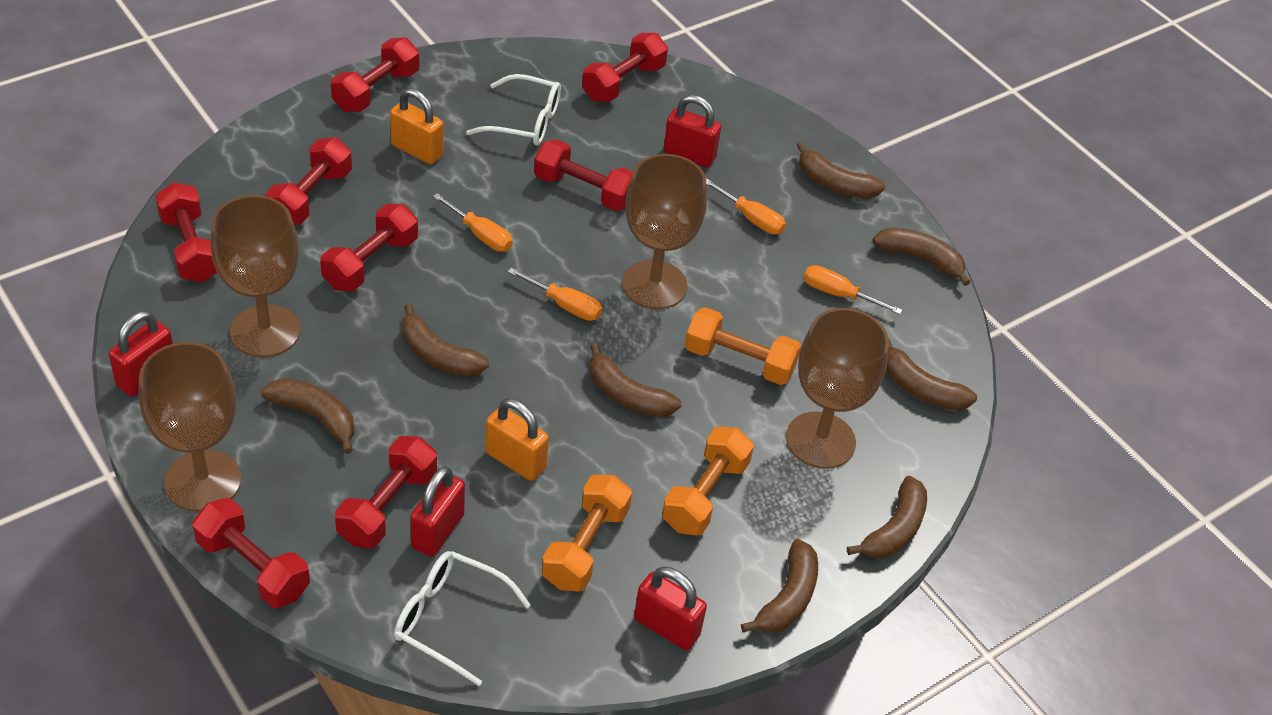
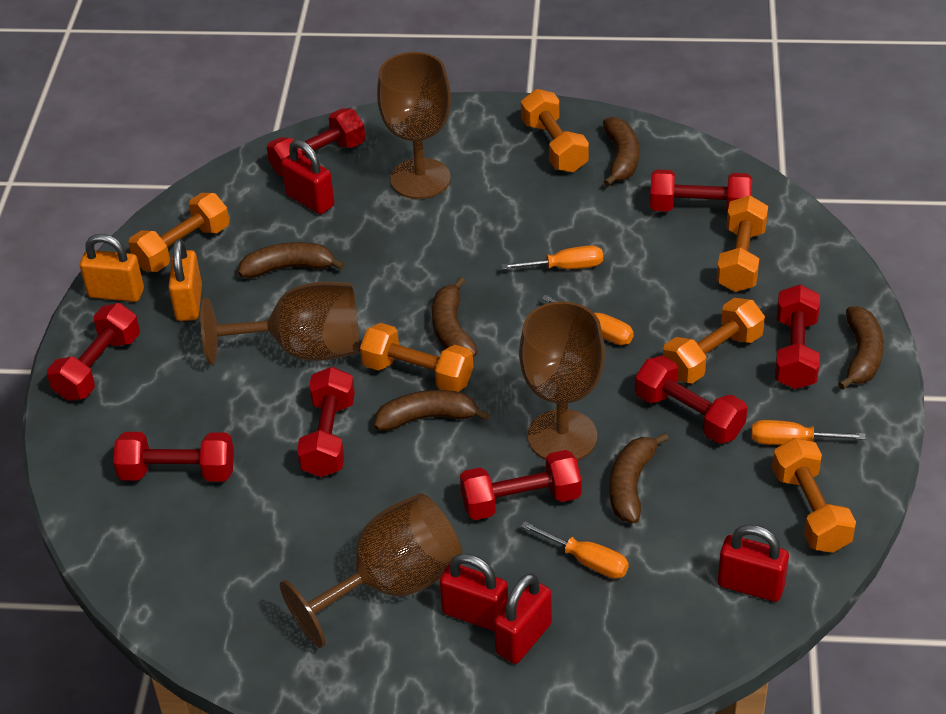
brown banana: [261,378,354,454] [402,304,489,377] [589,343,681,417] [741,539,818,633] [797,142,885,199] [847,476,927,558] [872,228,970,286] [886,337,977,410] = 8 -> [238,242,345,278] [374,390,490,431] [432,277,478,357] [603,117,639,186] [610,433,669,523] [838,306,884,390] = 6
orange dumbbell: [542,475,632,591] [662,427,754,535] [685,307,801,385] = 3 -> [128,193,230,272] [360,323,473,392] [521,89,589,172] [663,298,765,383] [716,195,768,292] [772,438,856,553] = 6
white glasses: [394,551,531,686] [466,74,561,145] = 2 -> none = 0

